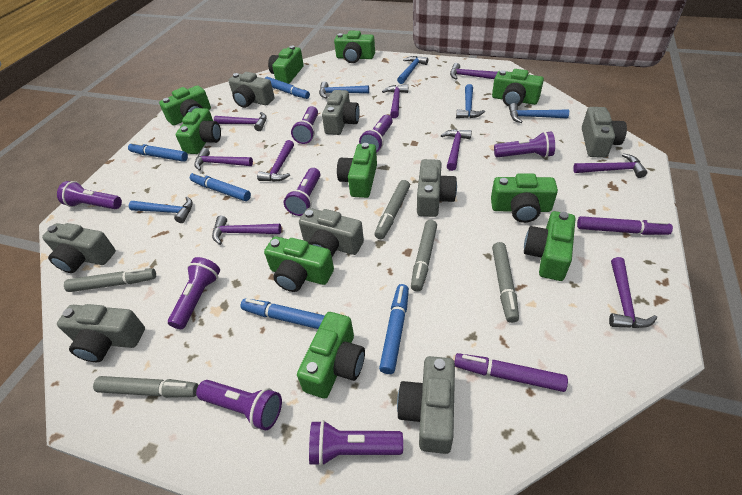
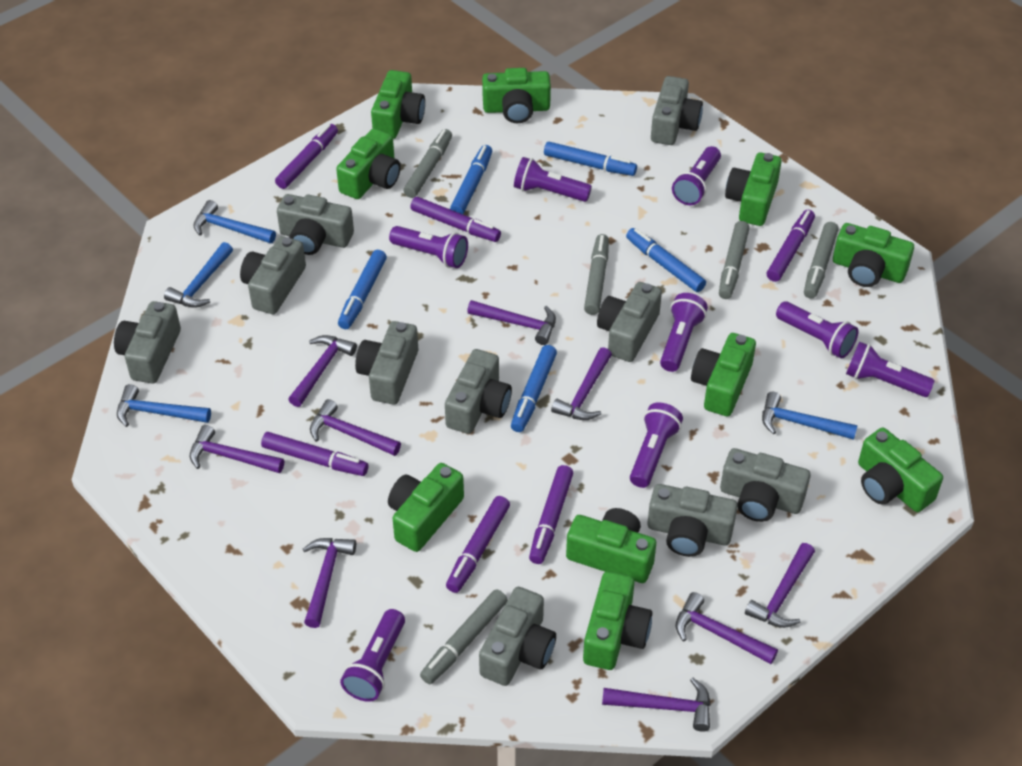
blue hammer: [129,196,193,223] [319,81,369,98] [397,56,428,84] [456,84,485,118] [509,103,569,123] = 5 -> [117,384,211,427] [164,242,233,308] [194,200,276,244] [762,392,858,440] = 4
grey camera: [42,223,116,273] [57,304,145,362] [228,72,275,108] [299,208,364,257] [322,90,360,135] [397,356,455,454] [417,159,457,217] [582,107,627,158] = 8 -> [114,301,181,383] [240,236,306,314] [277,194,354,255] [355,321,418,405] [445,349,512,434] [479,587,556,686] [597,282,662,362] [647,484,738,557] [651,76,703,145] [720,448,811,522] = 10
purple marker: [454,353,568,392] [577,216,673,235] = 2 -> [261,432,368,476] [275,124,338,189] [410,197,501,242] [446,496,510,593] [529,465,573,564] [767,210,815,282] = 6

